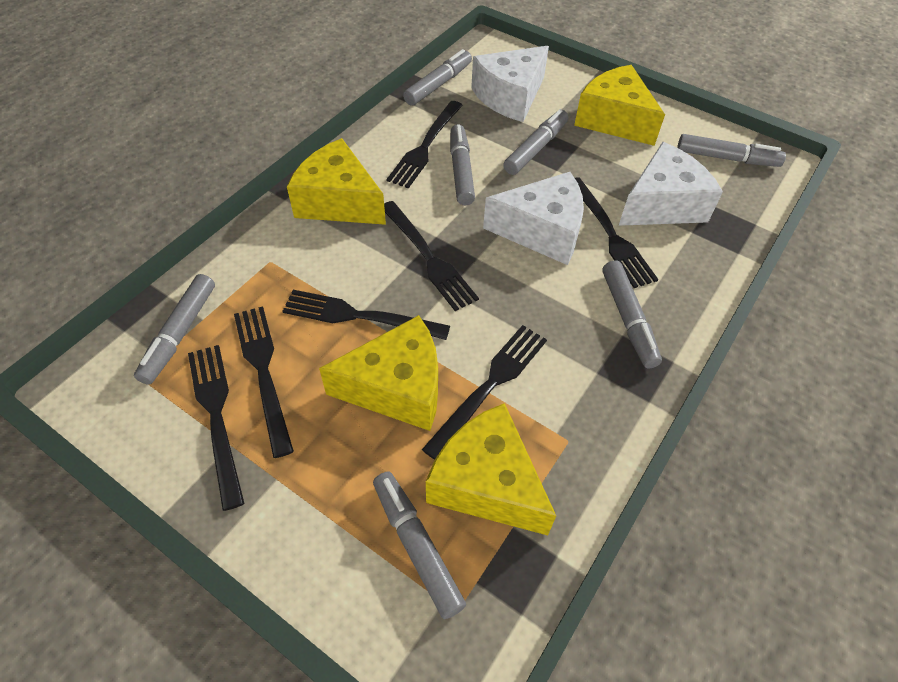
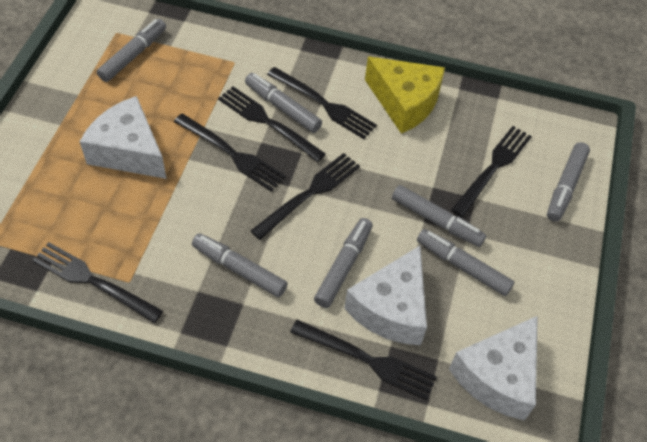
yellow cheese: [287,138,386,225] [319,315,438,431] [426,403,556,536] [574,65,665,146] = 4 -> [365,56,445,134] = 1

